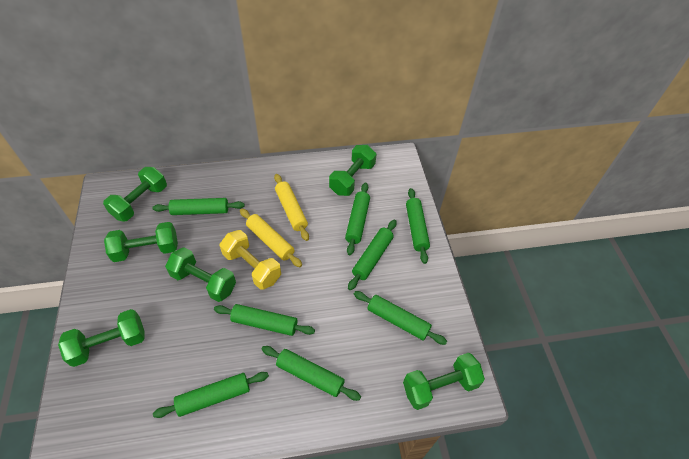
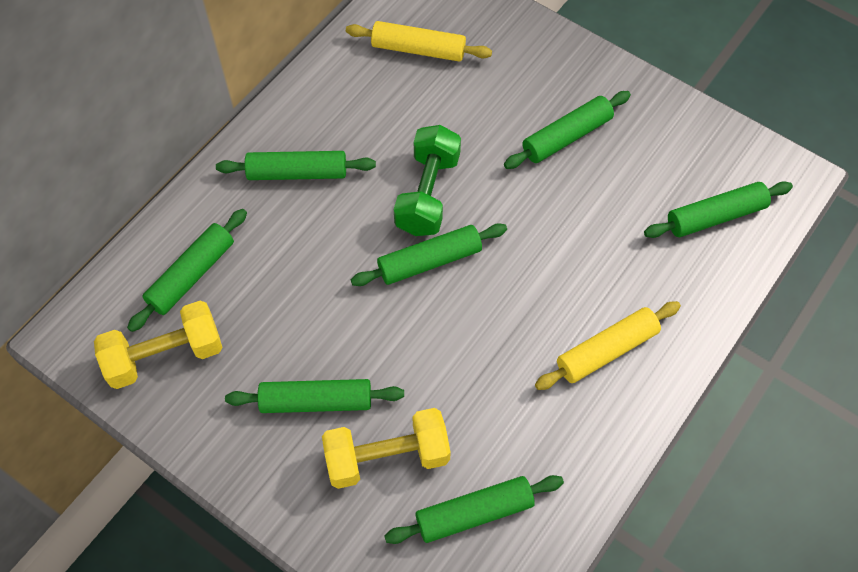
green dumbbell: [58,309,145,367] [103,167,167,221] [104,222,178,262] [165,247,236,302] [329,145,377,196] [403,353,485,410] = 6 -> [394,125,461,236] = 1
green rolling pin: [152,198,245,215] [153,372,269,418] [214,304,315,336] [262,346,361,401] [345,183,370,255] [348,220,397,290] [354,291,447,345] [406,188,430,264] = 8 -> [127,209,247,332] [216,151,376,180] [225,379,404,413] [351,223,507,286] [384,475,564,544] [504,91,631,169] [644,181,793,238] = 7
yellow dumbbell: [220,230,281,290] = 1 -> [94,301,222,389] [322,408,451,489] = 2

